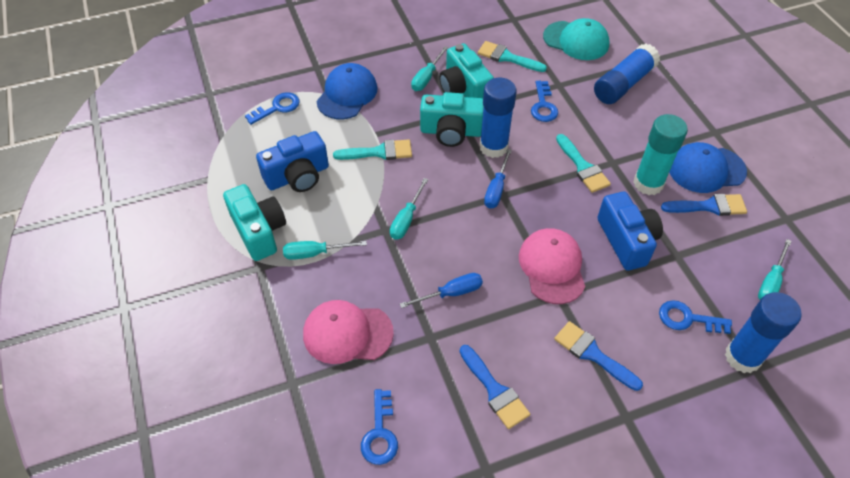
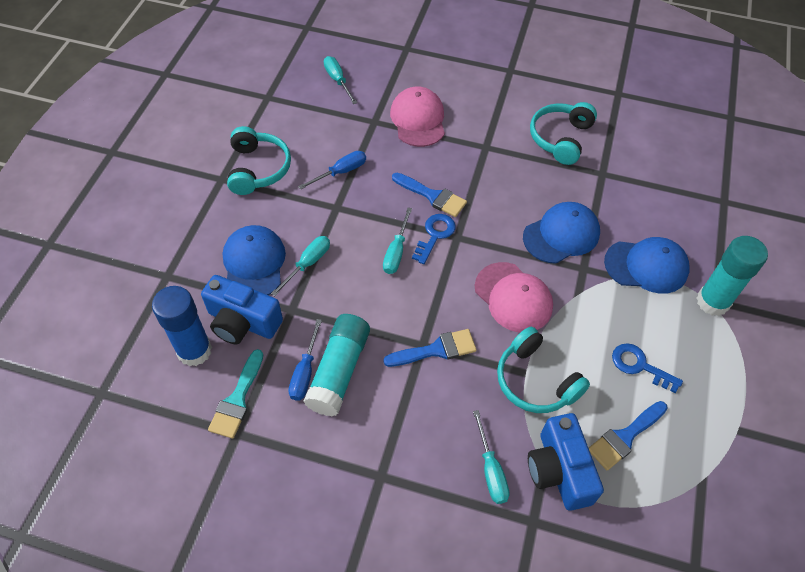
blue cap: [316,63,378,119] [669,142,747,193] = 2 -> [223,225,286,295] [523,202,600,264] [604,237,690,294] = 3
blue glue stick: [479,78,517,158] [594,43,660,104] [725,292,802,373] = 3 -> [152,286,212,366] = 1
blue key: [245,92,300,125] [361,389,398,465] [531,81,558,122] [659,300,732,334] = 4 -> [412,214,456,264] [612,343,683,393] = 2
turquoise brush: [333,140,412,160] [478,41,547,72] [556,134,611,193] = 3 -> [208,349,263,439] = 1
turquoise camera: [223,184,286,261] [420,92,484,147] [439,43,494,98] = 3 -> none = 0
turquoise cap: [543,18,609,60] = 1 -> none = 0
turquoise glue stick: [633,114,688,195] = 1 -> [303,314,370,416] [696,236,768,316] = 2
turquoise headphones: none = 0 -> [227,126,291,195] [497,327,590,413] [530,102,597,165] = 3

